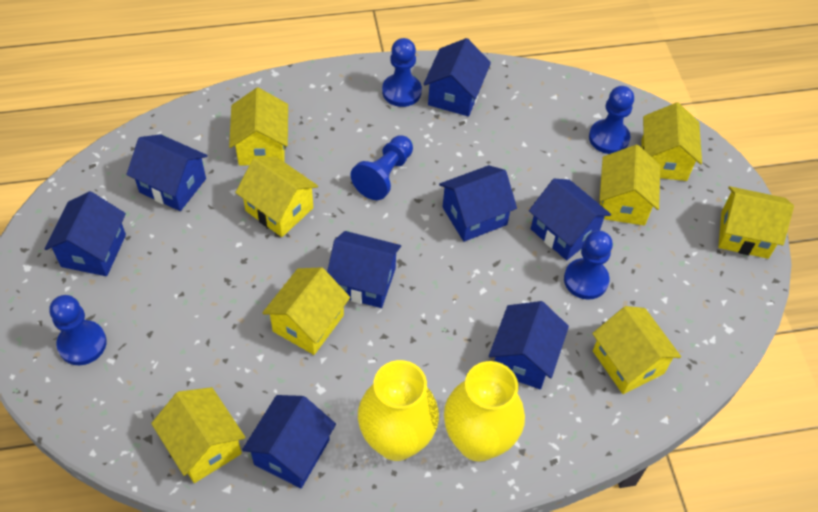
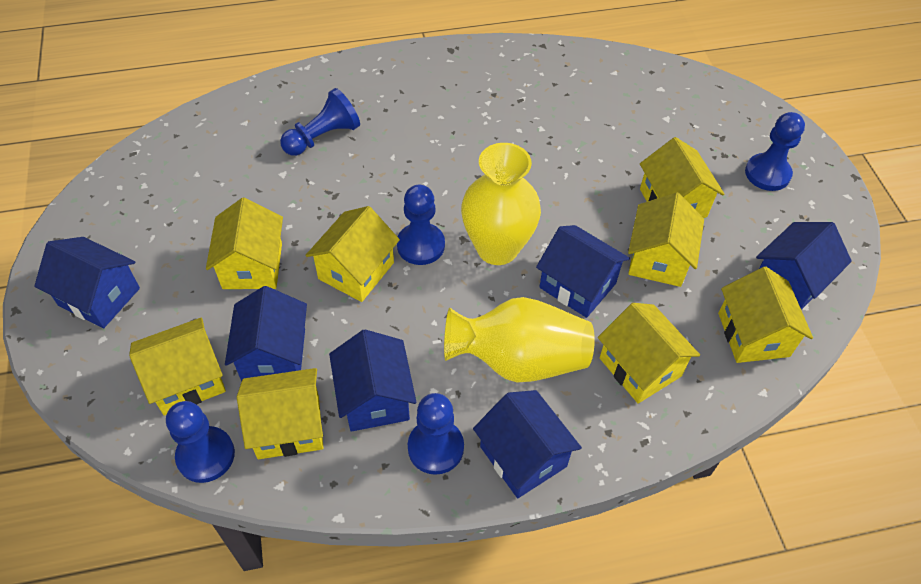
blue house: [44,191,126,276] [126,134,208,211] [242,395,336,488] [327,231,401,308] [424,38,491,117] [439,165,517,242] [489,301,569,389] [529,179,611,260] = 8 -> [34,237,140,329] [225,286,307,382] [329,329,416,432] [473,390,582,498] [536,225,630,318] [756,222,852,310] = 6

